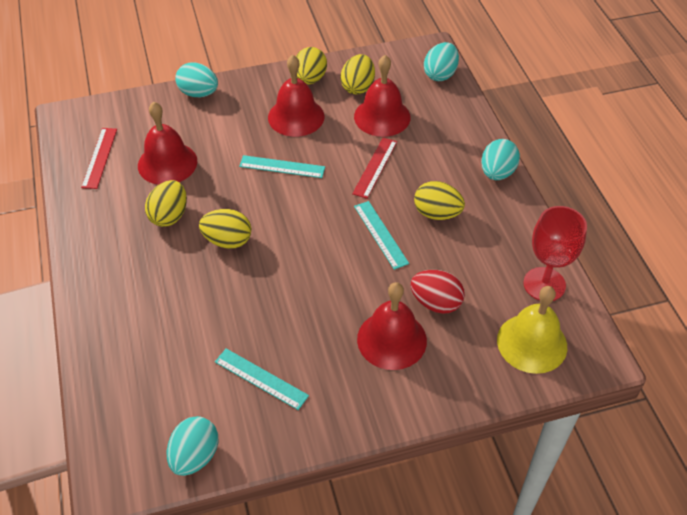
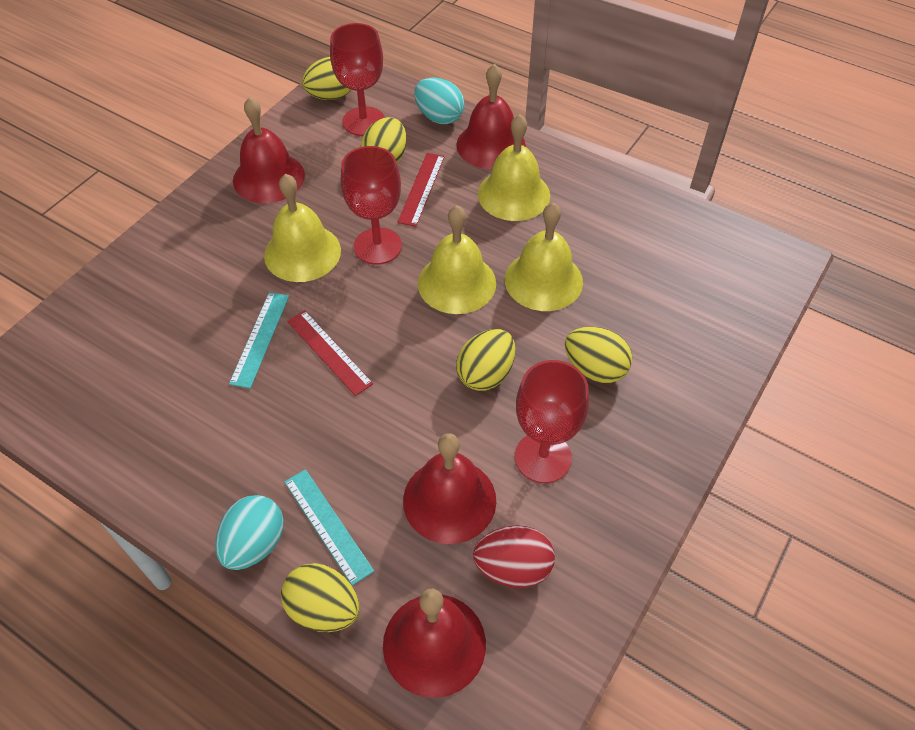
red goblet: [523,206,587,301] = 1 -> [330,23,385,136] [341,146,402,264] [515,360,589,483] = 3
turquoise egg: [167,416,218,476] [175,62,218,97] [424,42,459,81] [481,139,520,180] = 4 -> [215,495,284,570] [414,77,464,124] = 2
turquoise ruler: [215,348,309,410] [239,155,325,178] [354,201,409,270] = 3 -> [229,292,289,388] [284,469,374,586] = 2
yellow bell: [497,286,567,374] = 1 -> [264,174,341,282] [418,205,496,314] [478,114,550,221] [505,202,583,311] = 4

